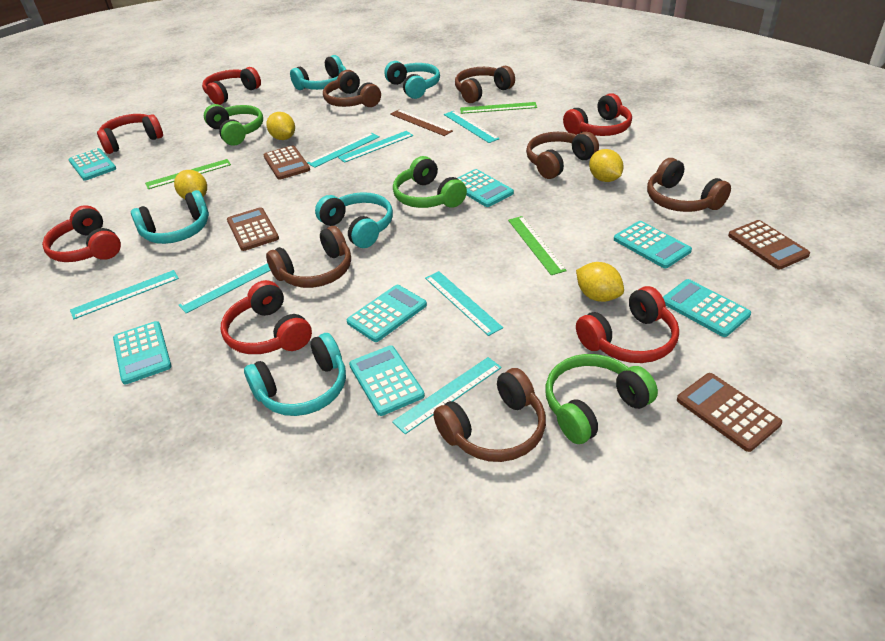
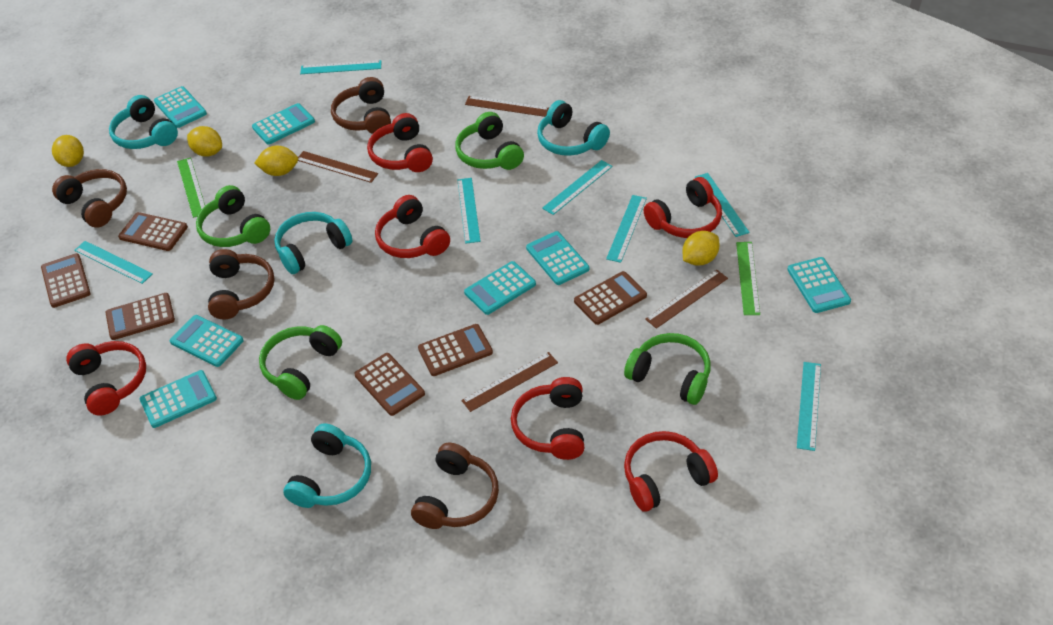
brown calculator: [227,207,279,251] [264,145,310,180] [677,373,782,452] [728,220,810,269] = 4 -> [41,253,91,308] [105,293,175,340] [118,212,188,251] [354,353,425,416] [418,324,493,376] [574,271,647,325] = 6
brown headphones: [266,226,351,288] [323,70,381,107] [433,368,546,462] [455,66,515,103] [526,132,599,179] [647,158,731,212] = 6 -> [52,169,127,228] [208,249,274,320] [331,77,391,134] [411,443,499,529] = 4
brown ruler: [390,109,453,136] = 1 -> [298,151,378,183] [461,352,558,412] [465,96,549,117] [645,270,728,329] = 4
green headphones: [204,104,263,146] [393,156,467,208] [545,354,658,444] = 3 -> [196,185,270,247] [259,325,342,400] [455,112,524,170] [624,333,711,405] = 4
green ruler: [145,159,231,189] [460,102,537,114] [508,216,567,275] = 3 -> [177,157,205,218] [736,242,760,315] = 2
turquoise headphones: [131,190,209,244] [244,333,346,416] [290,55,346,90] [315,192,393,248] [384,61,440,99] = 5 -> [109,95,178,149] [274,212,353,274] [283,423,371,508] [537,100,610,156] = 4

